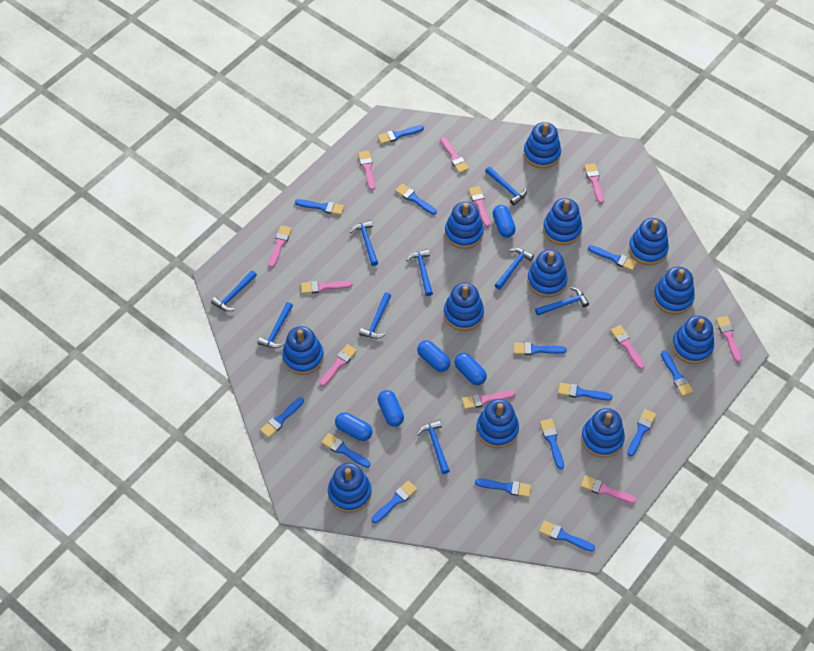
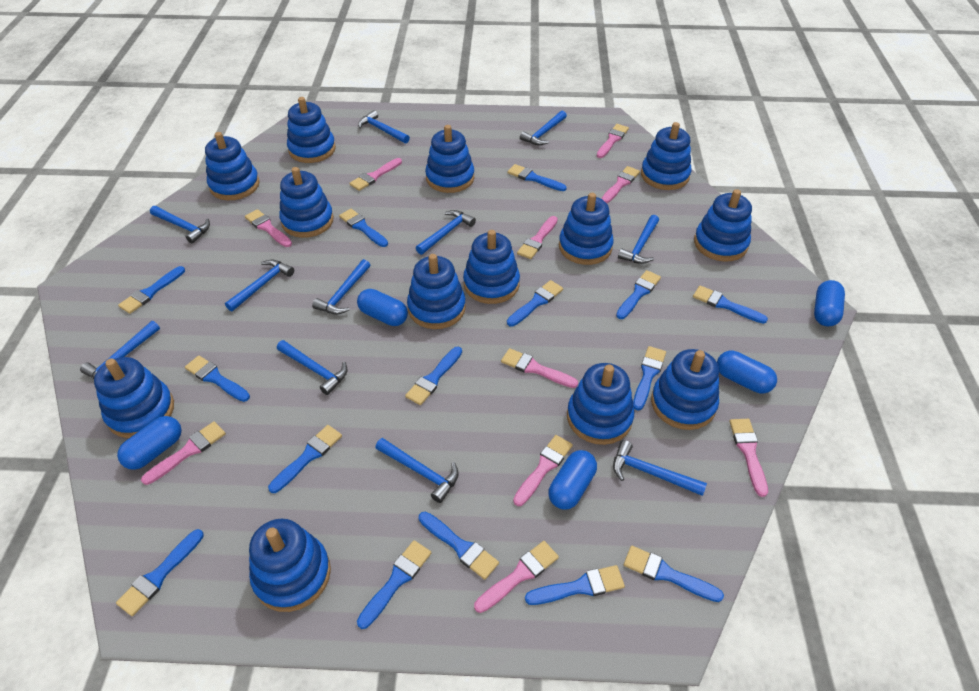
blue brush: [260,398,304,438] [295,199,344,215] [321,433,371,468] [372,481,417,523] [378,125,424,144] [395,184,437,215] [475,479,531,497] [514,342,567,355] [539,520,595,552] [540,419,564,470] [558,383,613,401] [588,245,637,271] [627,409,656,457] [661,351,693,396] = 14 -> [116,529,204,616] [118,266,185,314] [185,355,250,402] [268,425,342,493] [339,209,388,247] [357,540,431,629] [405,347,462,405] [419,512,499,580] [507,164,567,191] [507,280,563,327] [525,565,625,605] [616,270,661,319] [624,546,724,602] [633,346,666,411] [693,286,768,324] = 15
blue hammer: [211,270,257,312] [257,302,293,348] [350,220,378,266] [359,292,391,339] [406,249,433,296] [417,420,450,474] [485,166,527,206] [495,248,534,289] [535,287,589,316] = 9 -> [80,321,160,379] [150,206,210,243] [225,259,294,311] [277,340,348,395] [312,259,370,314] [358,110,410,143] [375,438,459,503] [416,210,476,255] [520,110,567,145] [613,440,707,496] [618,215,659,264] = 11
blue stacking toy: [282,326,324,375] [328,463,372,513] [444,283,484,331] [445,202,484,249] [476,399,519,448] [523,122,561,168] [527,250,568,297] [543,198,582,245] [581,408,625,458] [628,218,669,265] [653,267,695,314] [672,316,714,364] = 12 -> [94,357,174,438] [205,132,260,200] [249,519,331,612] [279,167,334,238] [287,97,336,163] [407,254,466,329] [425,125,474,193] [463,230,520,304] [559,193,614,265] [567,363,634,445] [641,122,691,190] [651,349,719,430] [694,189,752,262] = 13
pink brush: [268,225,292,268] [301,281,352,294] [319,344,357,387] [358,151,375,191] [440,137,469,173] [462,390,516,410] [469,186,490,227] [581,475,637,504] [584,163,604,204] [610,325,645,370] [716,316,742,362] = 11 -> [141,421,226,485] [245,209,292,247] [350,158,402,191] [474,541,559,613] [501,348,578,388] [513,435,573,506] [517,216,558,259] [597,124,629,158] [602,166,640,203] [729,419,768,497] = 10

